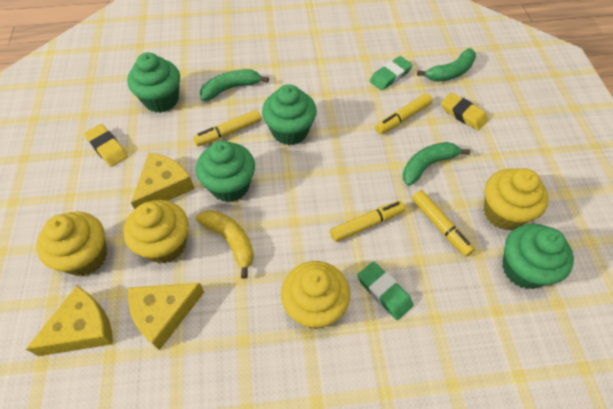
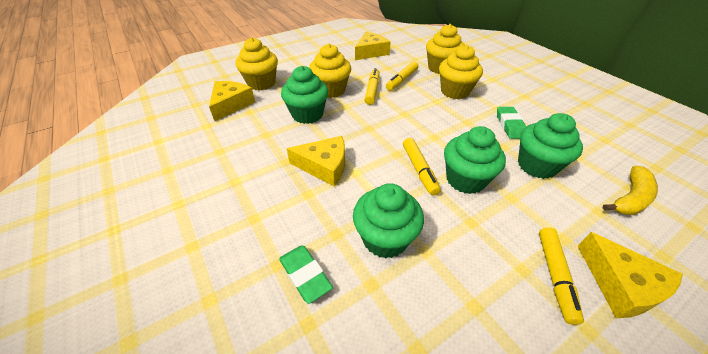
green banana: [200,69,269,101] [403,142,470,186] [417,48,476,82] = 3 -> none = 0
yellow cheese: [26,286,113,356] [128,283,204,350] [131,153,195,209] = 3 -> [209,81,255,121] [287,136,345,187] [355,32,391,60] [578,232,683,318] = 4
yellow eraser: [84,124,128,167] [441,93,488,131] = 2 -> none = 0

